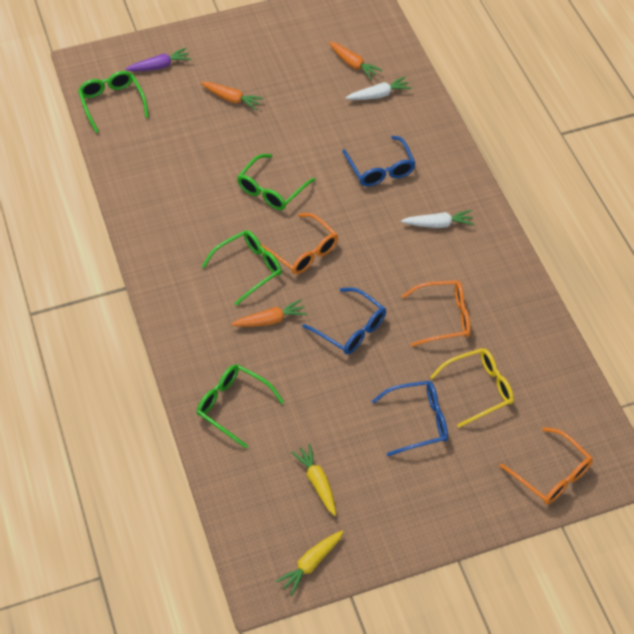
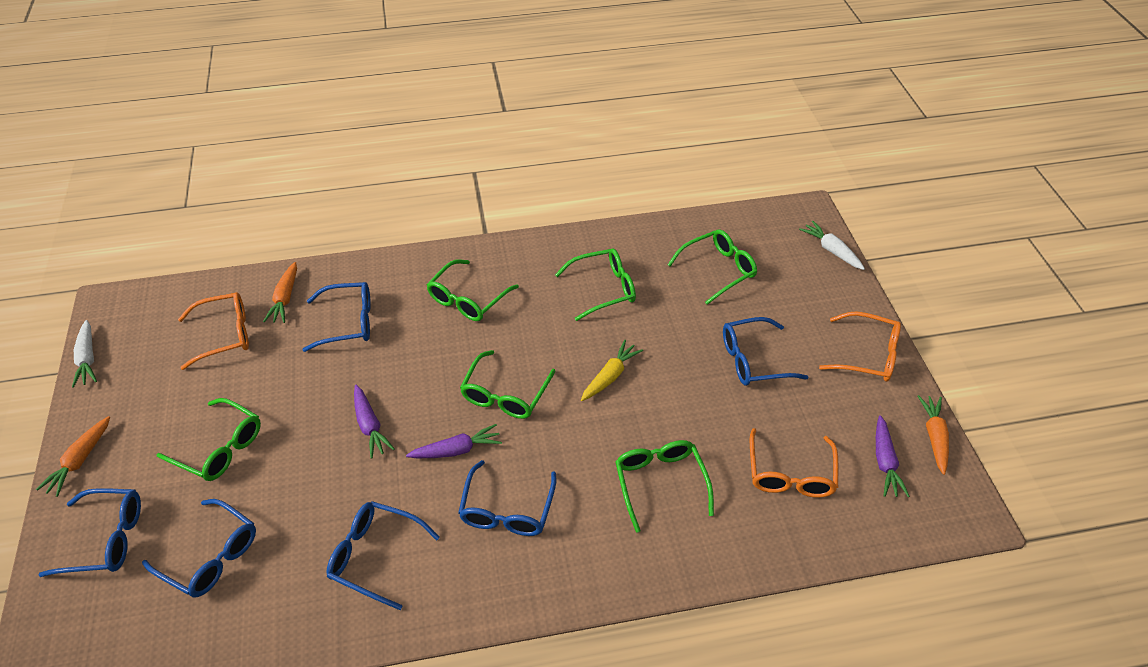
blue glasses: [302,287,386,354] [342,136,416,186] [372,381,448,456] = 3 -> [39,488,141,577] [142,499,256,598] [303,282,371,352] [326,501,440,610] [458,460,556,536] [723,317,808,386] = 6
green glasses: [78,71,149,133] [197,364,284,448] [202,230,282,306] [237,154,315,210] = 4 -> [156,398,261,481] [427,259,519,321] [460,350,556,419] [555,249,636,321] [615,440,714,533] [668,229,757,305] = 6
purple carrot: [125,48,191,71] = 1 -> [354,385,395,459] [406,424,502,458] [876,415,910,497] = 3
yellow carrot: [276,530,344,596] [291,444,336,516] = 2 -> [581,340,643,401] = 1
yellow glasses: [430,348,514,428] = 1 -> none = 0

